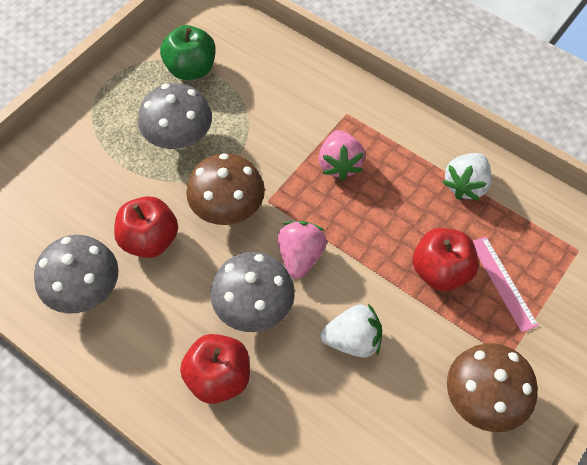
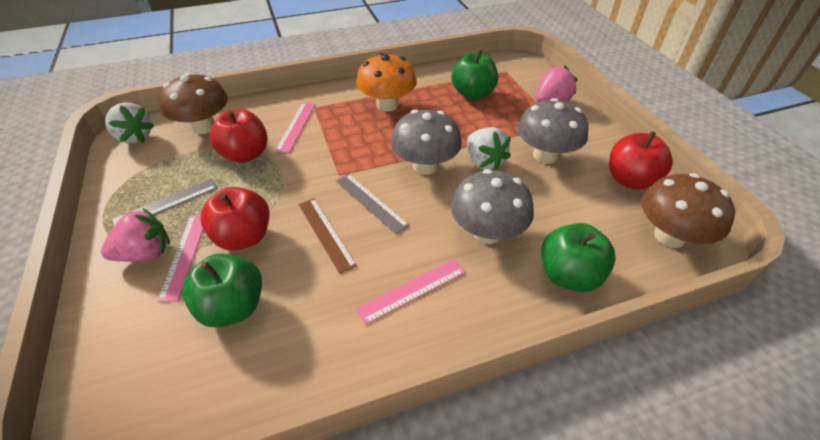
brown ruler: none = 0 -> [298,198,357,274] = 1
green apple: [160,25,216,80] = 1 -> [182,253,262,327] [451,49,498,100] [541,223,616,292] = 3
grey ruler: none = 0 -> [112,179,217,225] [336,174,410,234] = 2
orange mushroom: none = 0 -> [356,53,417,112] = 1
pink ruler: [473,236,539,332] = 1 -> [157,215,204,302] [275,103,316,153] [356,259,465,325] = 3

